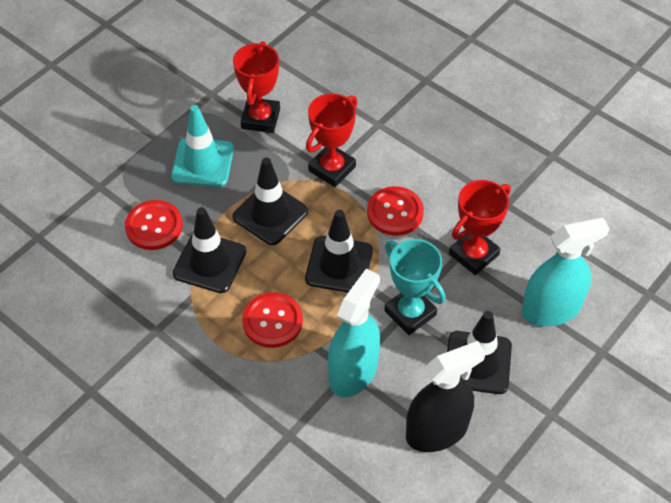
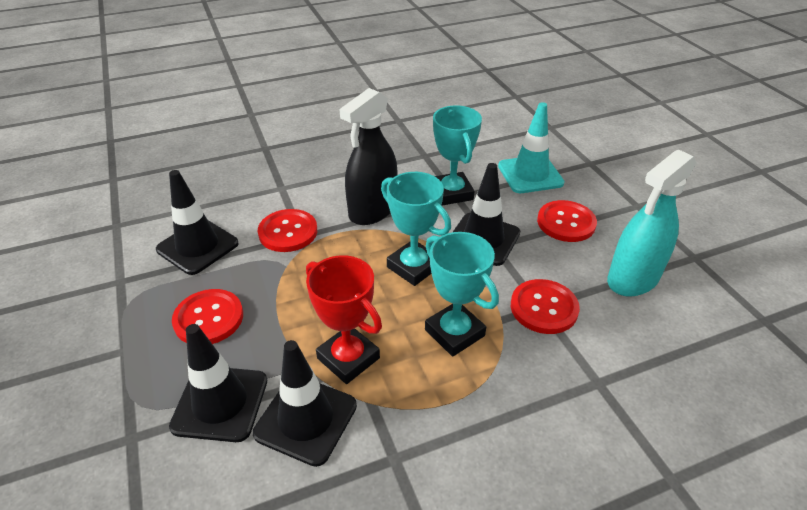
red button: [125,200,183,250] [242,292,303,348] [367,186,424,236] = 3 -> [172,289,243,344] [258,209,317,252] [511,279,580,334] [537,200,597,242] = 4
red trophy: [233,41,280,133] [306,93,357,187] [449,180,511,275] = 3 -> [306,255,382,384] = 1
turquoise spray bottle: [328,269,380,397] [522,217,610,327] = 2 -> [607,150,696,297] = 1
turquoise trophy: [385,239,446,335] = 1 -> [381,172,451,286] [425,232,499,357] [433,105,482,205] = 3

